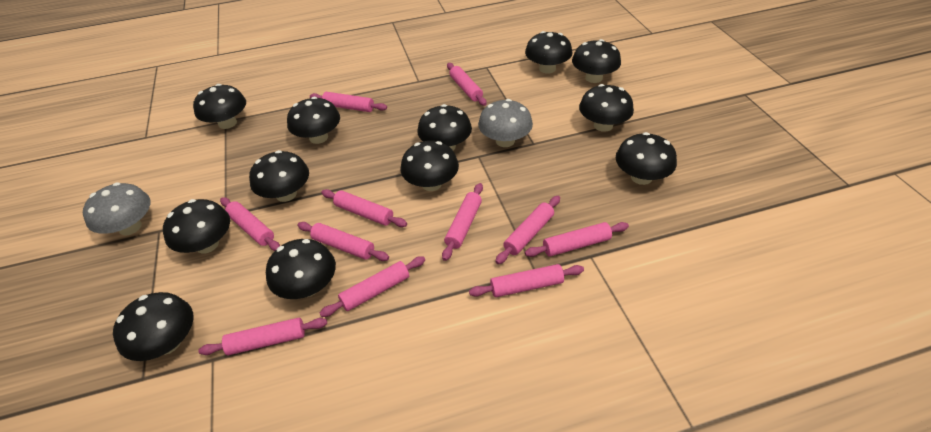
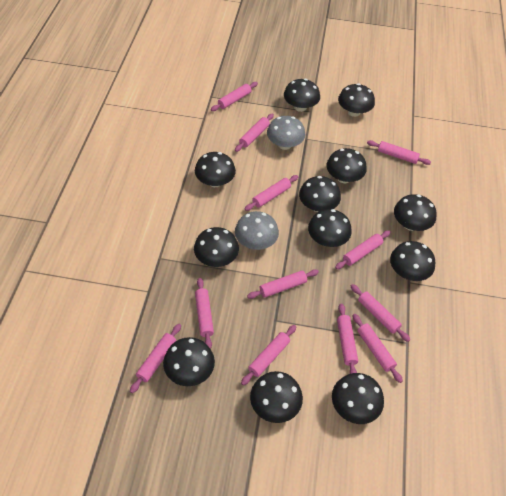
pink rolling pin: [198,318,327,355] [220,197,280,251] [297,222,389,261] [310,92,387,112] [320,256,425,317] [321,189,407,227] [442,183,483,261] [447,63,487,106] [469,264,584,297] [495,196,560,264] [525,222,629,257] = 11 -> [130,324,181,393] [195,278,214,349] [211,82,258,111] [235,113,274,152] [241,325,296,385] [244,175,298,211] [247,269,319,299] [335,231,390,269] [337,303,358,374] [351,284,410,342] [352,314,403,383] [367,140,431,165] = 12

